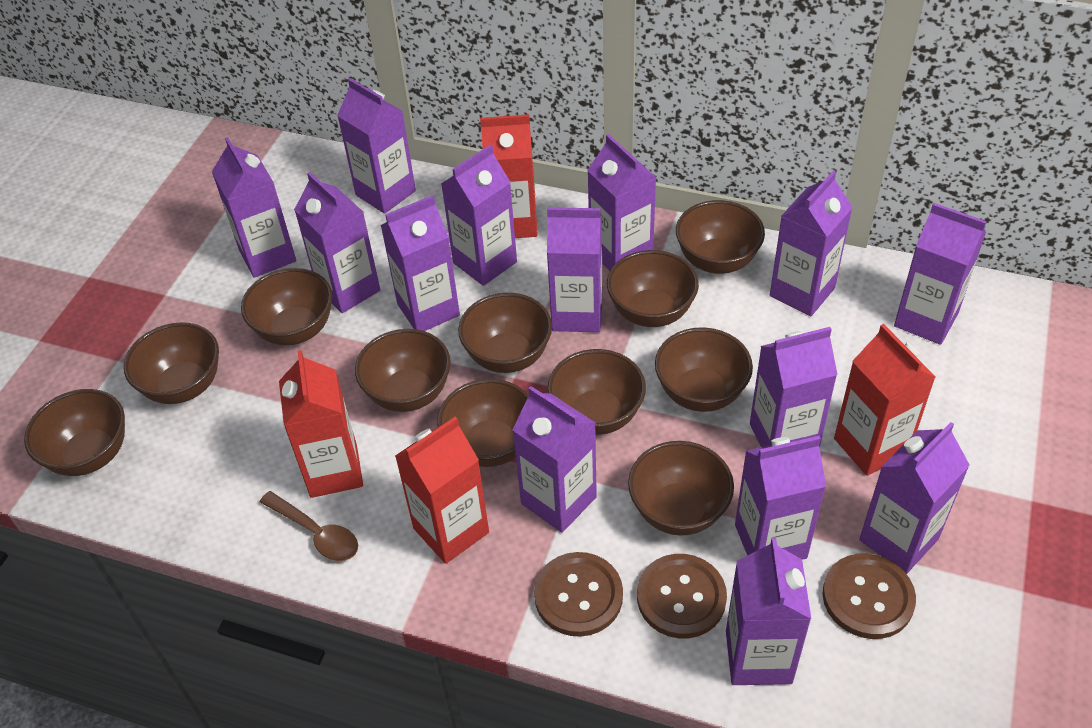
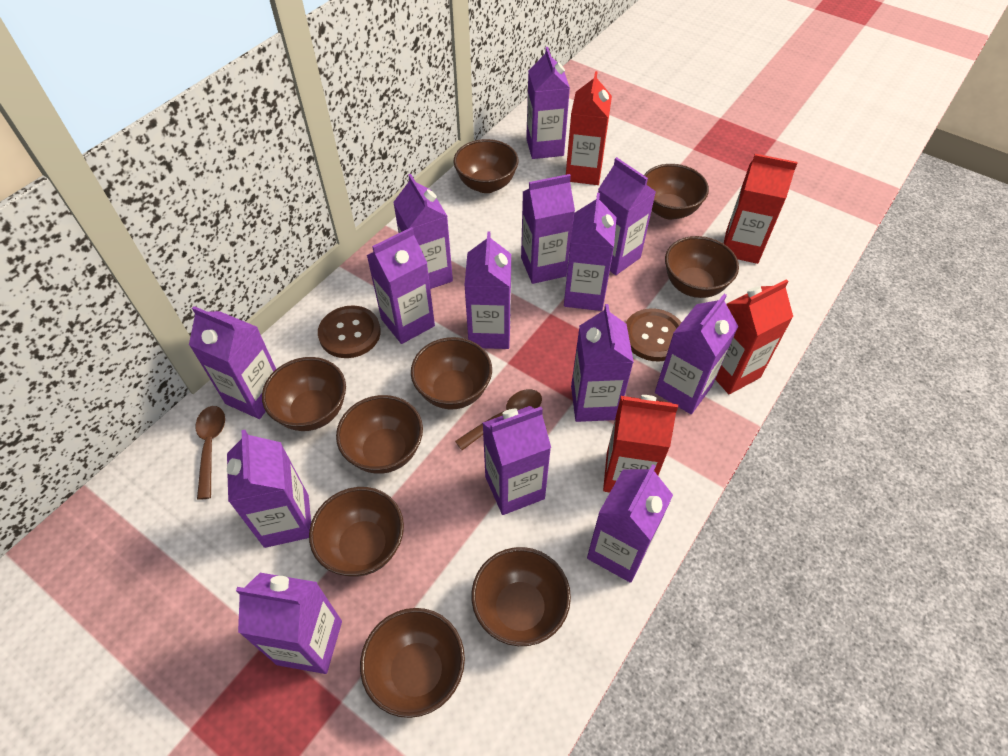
brown bowl: [24,389,125,476] [124,322,219,404] [241,268,332,345] [355,329,451,412] [437,379,529,467] [458,293,552,373] [548,349,646,435] [607,250,699,327] [628,441,734,536] [655,327,753,412] [676,200,765,274] = 11 -> [262,357,346,431] [309,487,404,577] [336,395,423,474] [360,608,465,718] [411,337,492,409] [453,139,518,193] [471,547,571,646] [644,164,709,219] [665,236,739,298] = 9
brown button: [534,552,623,637] [637,554,727,638] [822,553,916,639] = 3 -> [318,305,381,358] [626,308,682,361] = 2
brown spoon: [260,491,358,561] = 1 -> [196,406,225,500] [455,389,542,450] = 2

